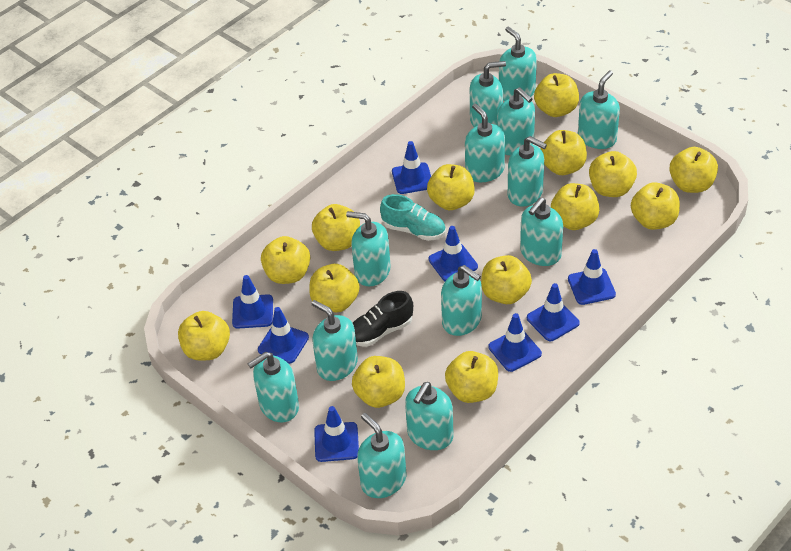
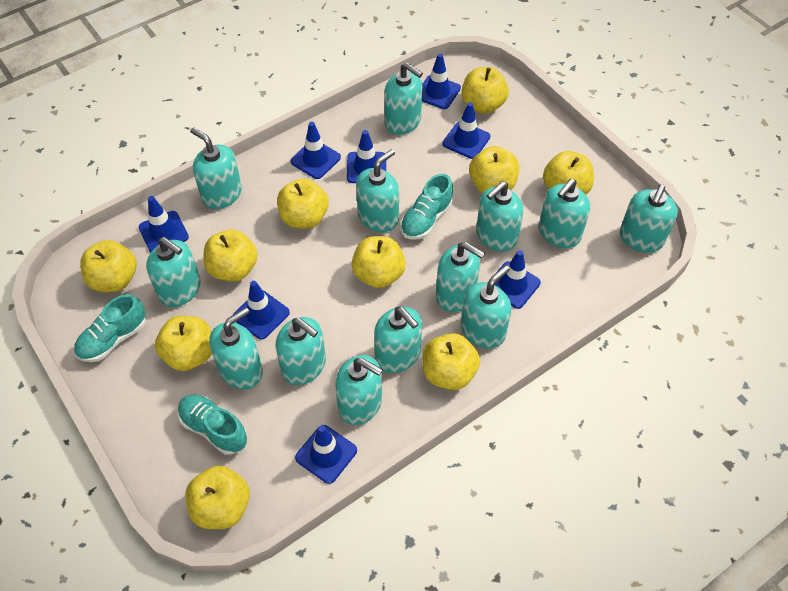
black shoe: [353,291,413,347] = 1 -> none = 0
turquoise shoe: [380,194,446,241] = 1 -> [74,294,146,362] [178,395,247,455] [400,174,453,239] = 3
yellow apple: [178,311,230,361] [261,236,310,284] [309,264,360,312] [312,204,360,251] [352,356,405,408] [427,164,475,210] [445,351,498,403] [481,255,532,304] [534,73,579,117] [541,130,587,175] [551,183,599,230] [589,151,637,197] [631,182,680,230] [669,147,718,193] = 14 -> [80,240,137,292] [155,316,212,371] [185,466,250,529] [204,230,258,282] [277,179,329,229] [351,236,406,288] [423,333,480,390] [461,67,509,114] [469,146,519,193] [543,151,594,195] = 10

